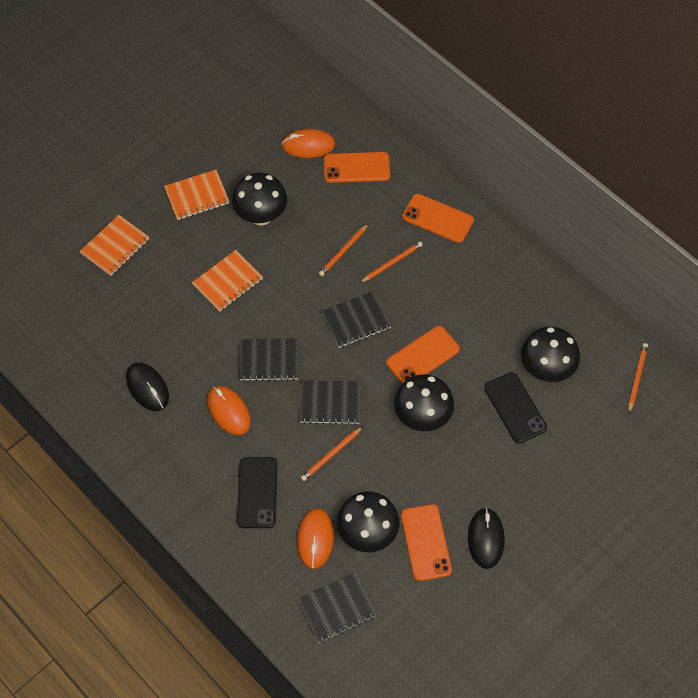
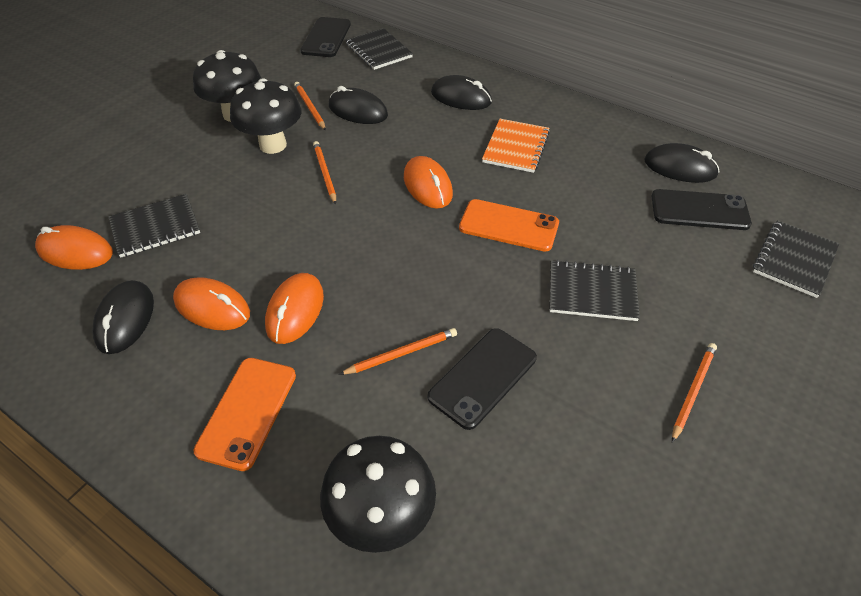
black mouse: [126,363,169,411] [468,508,505,569] = 2 -> [93,280,154,354] [329,86,388,124] [431,75,492,110] [644,143,719,183] = 4
black mushroom: [232,173,287,226] [337,491,400,552] [394,374,454,431] [521,327,580,382] = 4 -> [193,50,262,122] [230,78,301,154] [320,436,436,553] = 3
black phone: [237,457,277,528] [484,372,547,443] = 2 -> [300,17,351,57] [428,328,537,430] [651,189,752,230] = 3
orange mouse: [207,386,251,435] [281,129,336,158] [297,508,334,569] = 3 -> [35,225,113,270] [173,277,250,330] [265,273,324,344] [404,156,453,209] = 4
orange notebook: [80,215,149,276] [164,170,230,220] [192,250,263,312] = 3 -> [482,119,550,173] = 1
orange phone: [324,152,390,183] [386,326,460,384] [401,504,452,581] [402,194,474,243] = 4 -> [194,358,296,471] [459,199,559,252] = 2

